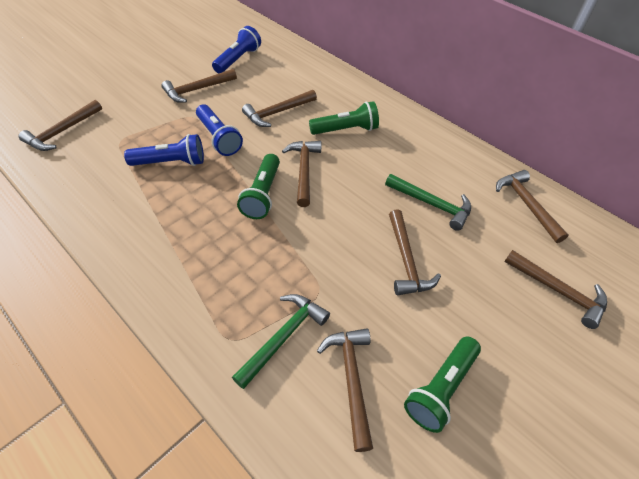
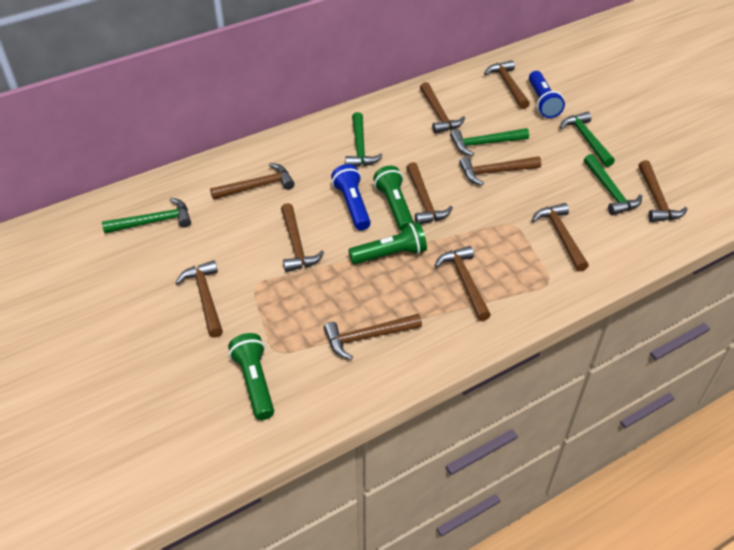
blue flashlight: [124,134,204,166] [196,104,243,156] [212,26,261,73] = 3 -> [331,164,371,230] [529,71,565,118] = 2
brown hammer: [19,100,102,151] [161,69,237,103] [242,90,317,127] [282,141,321,207] [317,328,373,452] [389,209,441,295] [496,170,568,243] [504,250,607,329] = 8 -> [175,260,223,338] [210,163,295,200] [281,203,324,272] [324,314,422,360] [406,162,453,224] [420,82,465,134] [434,246,491,321] [459,156,541,186] [484,60,530,109] [532,203,589,272] [639,160,687,222] = 11
green hammer: [232,294,330,389] [385,174,471,231] = 2 -> [102,198,191,234] [345,112,383,166] [450,128,529,156] [560,112,615,167] [584,154,642,215] = 5

